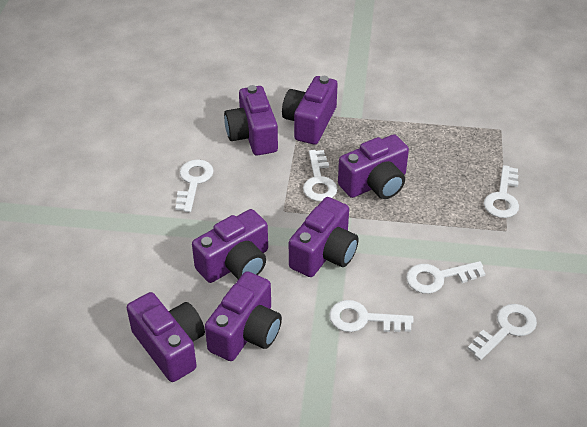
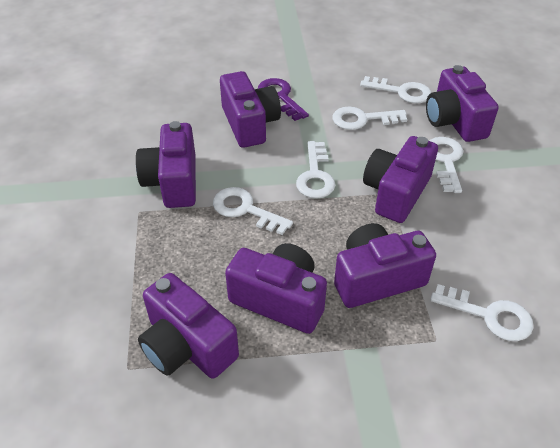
purple key: none = 0 -> [258,78,309,121] = 1

